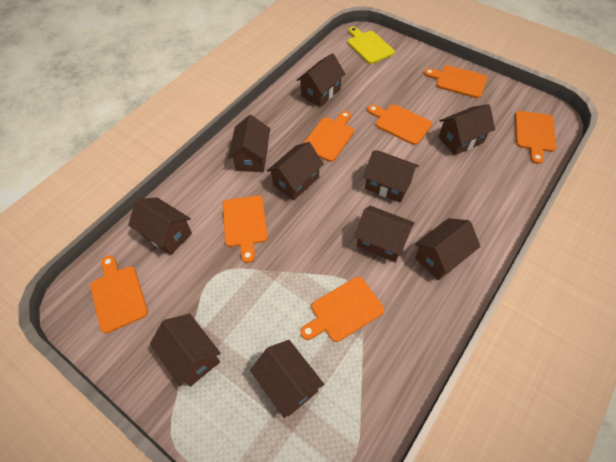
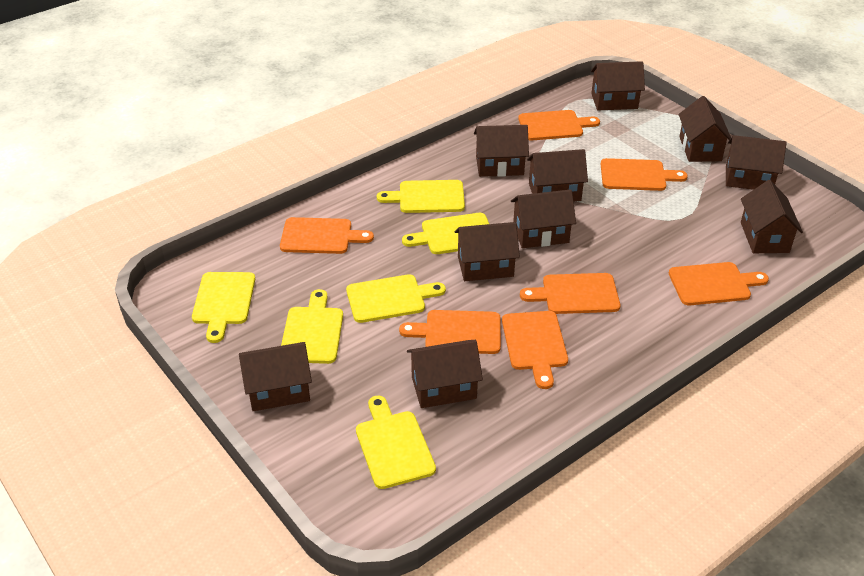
yellow cutting board: [348,27,395,64] = 1 -> [192,272,255,343] [281,289,343,364] [346,274,446,323] [356,395,436,489] [377,180,465,213] [402,213,489,254] = 6

